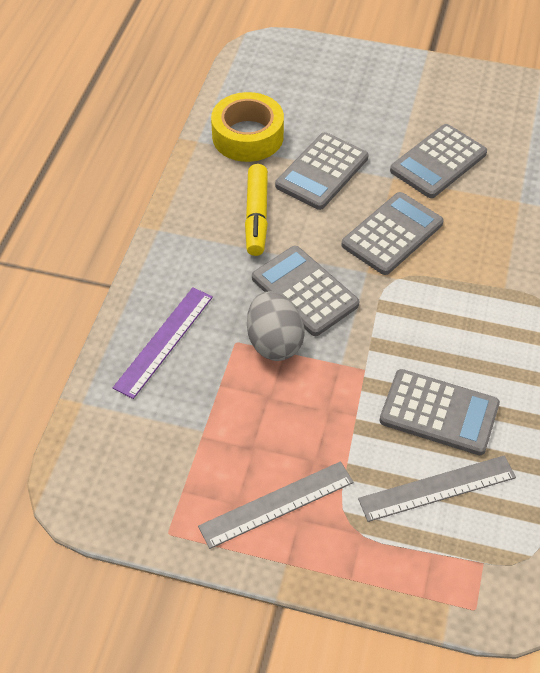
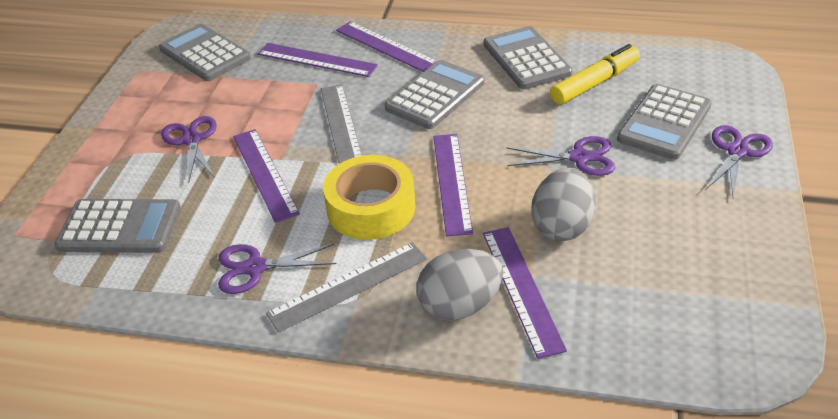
grey egg: [247,291,305,361] = 1 -> [417,249,503,321] [531,167,595,241] = 2
purple ruler: [113,288,213,399] = 1 -> [233,129,300,223] [257,43,378,77] [336,21,437,72] [433,134,473,236] [483,227,567,359] = 5
purple scissors: none = 0 -> [161,116,217,183] [218,244,336,294] [507,136,615,176] [706,125,773,197] = 4

